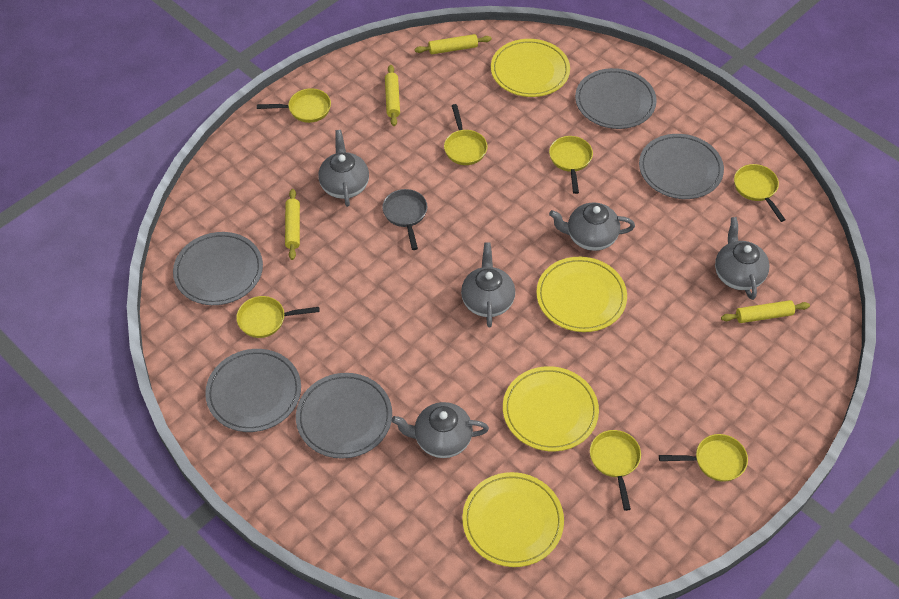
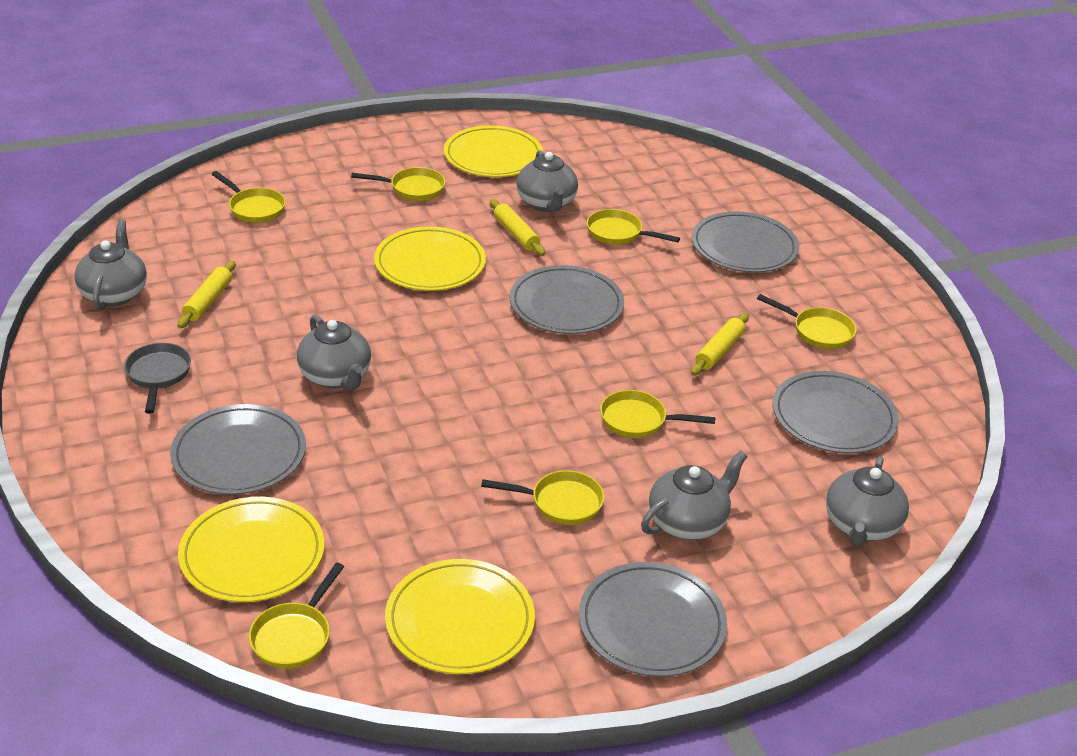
yellow rolling pin: [285,189,300,260] [385,65,400,126] [415,34,492,54] [721,300,810,323] = 4 -> [177,261,236,328] [490,199,545,256] [691,313,749,376] = 3

